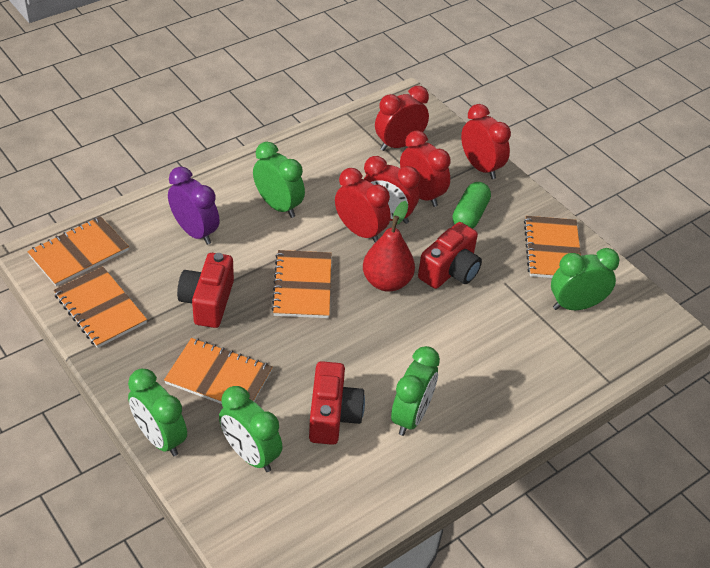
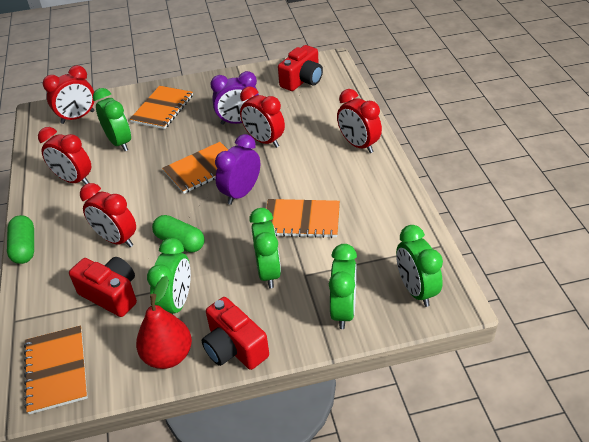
green capsule: [453,182,491,229] = 1 -> [7,215,34,264] [152,215,205,252] = 2
orange notebook: [27,216,129,286] [53,267,147,348] [164,338,273,404] [271,250,331,318] [524,216,581,278] = 5 -> [24,325,88,414] [130,86,193,129] [162,142,228,194] [266,199,340,238] = 4
purple clock: [168,167,219,245] = 1 -> [211,71,259,125] [215,134,260,205] = 2

